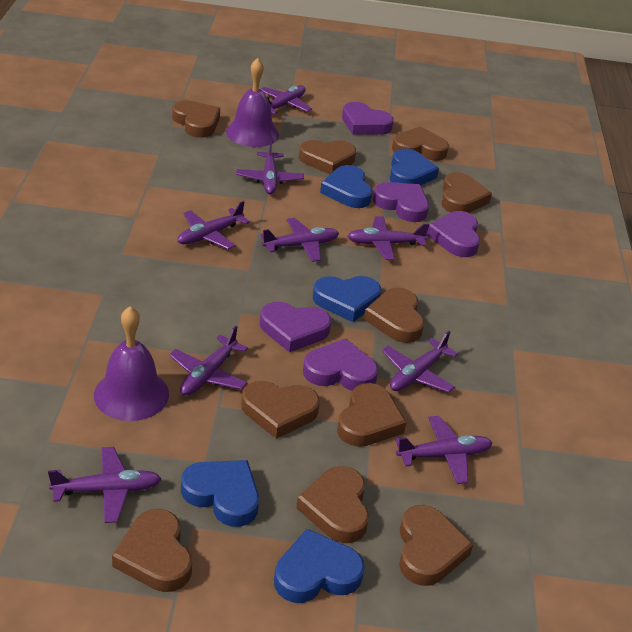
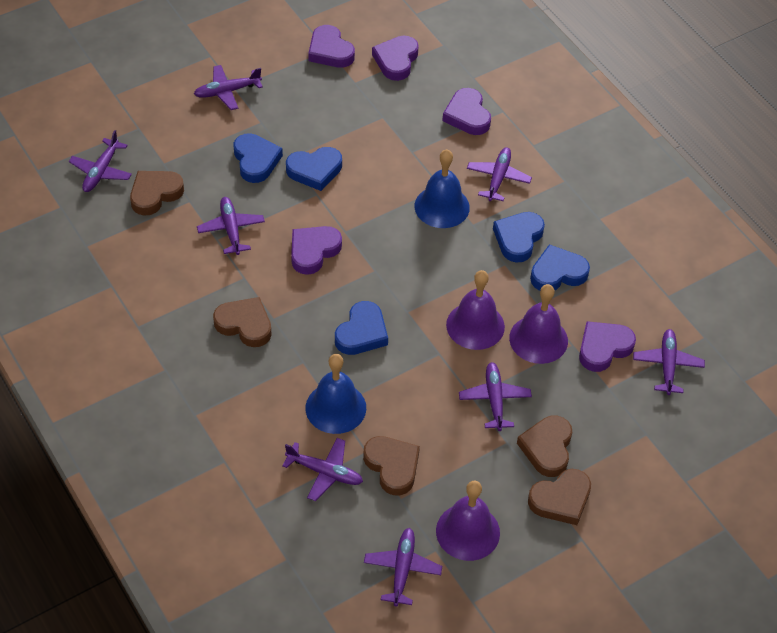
blue bell: none = 0 -> [305,354,366,434] [414,149,470,228] = 2
brown heart: [112,509,192,592] [172,100,220,138] [241,381,320,439] [296,466,369,543] [299,140,356,174] [337,383,406,447] [364,288,424,343] [392,126,449,161] [399,505,473,586] [441,172,492,213] = 10 -> [130,171,184,216] [213,297,272,347] [363,436,420,495] [517,416,572,477] [528,469,591,525] = 5
purple bell: [94,306,169,421] [226,58,279,147] = 2 -> [436,481,500,561] [446,270,505,350] [509,284,568,364] = 3
purple plane: [48,447,162,523] [169,326,248,396] [177,201,250,249] [236,139,304,194] [260,85,312,114] [260,218,339,262] [348,216,429,260] [382,331,458,393] [395,416,492,484] = 9 -> [69,130,132,192] [194,65,263,110] [197,197,265,255] [282,438,363,501] [364,528,442,607] [459,362,532,431] [467,147,532,201] [633,329,705,395] = 8

